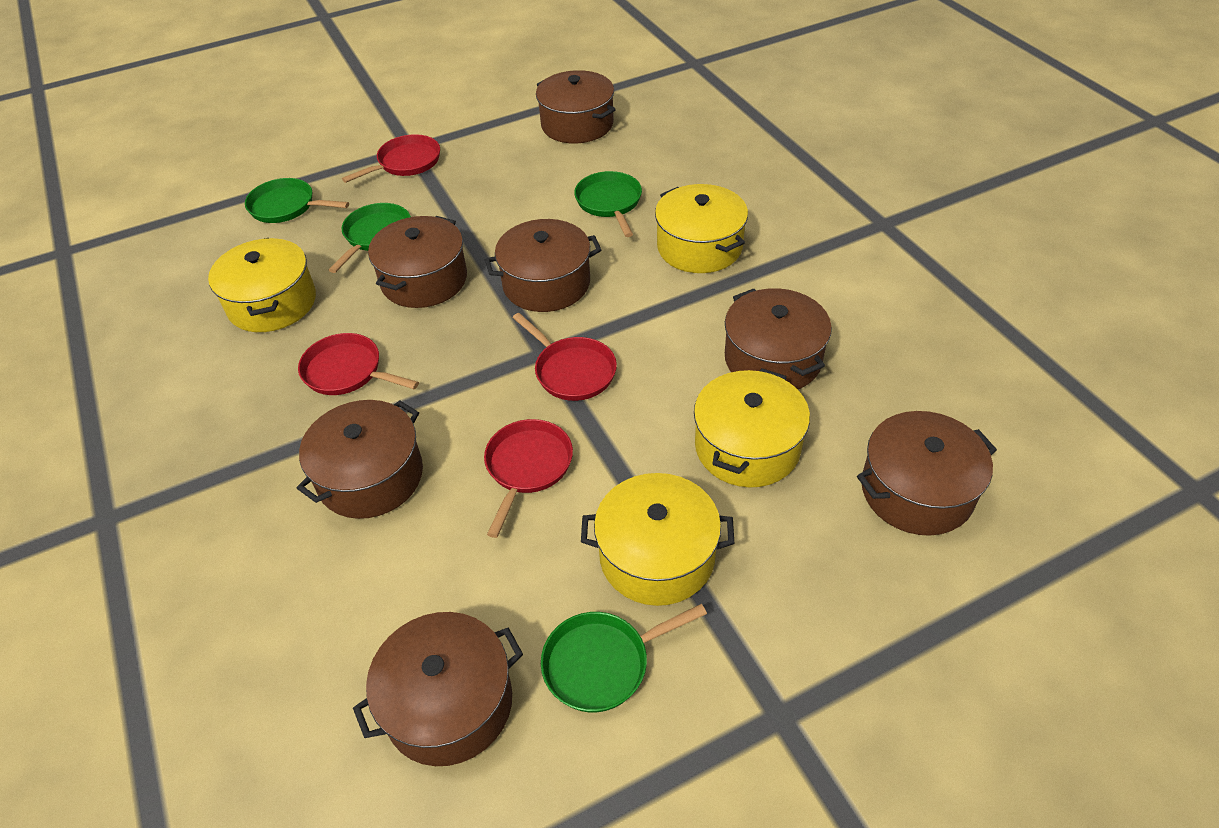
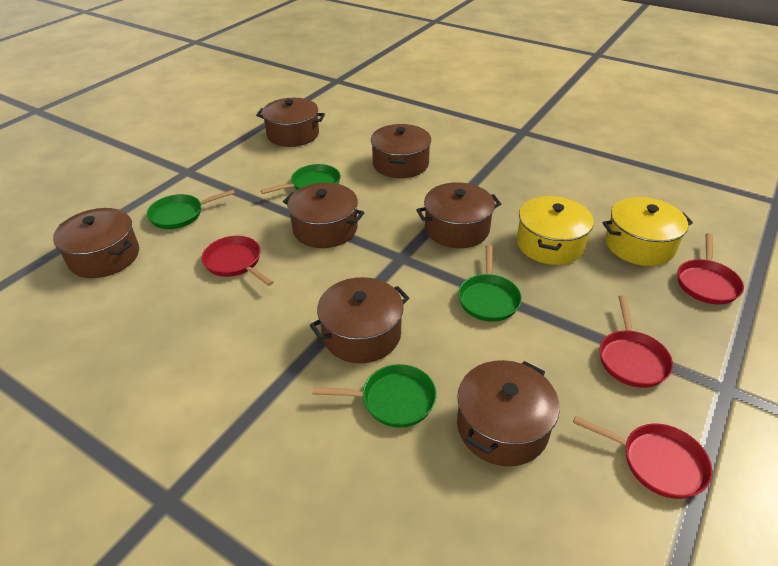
yellow pot: [208,238,316,332] [581,473,734,606] [655,184,748,273] [694,368,810,487] = 4 -> [517,196,594,265] [602,197,693,266] = 2

